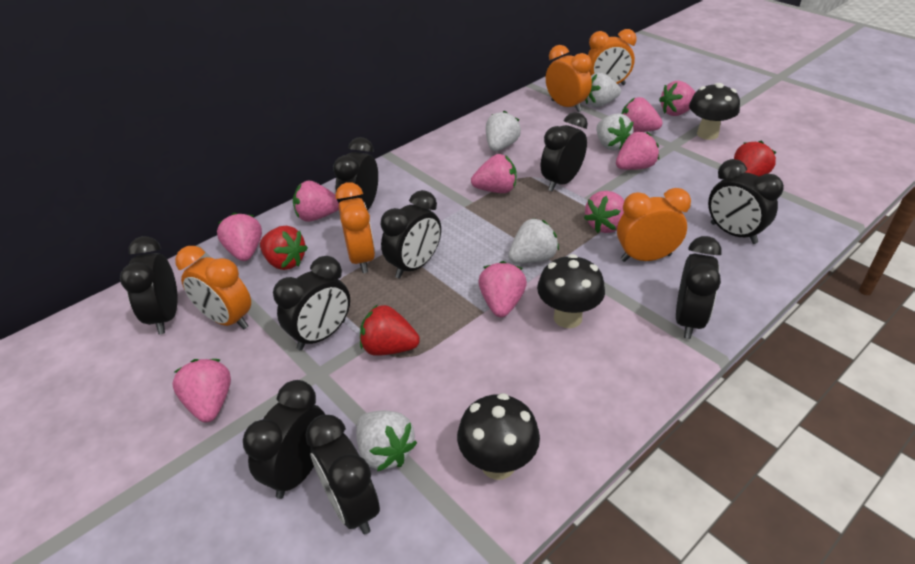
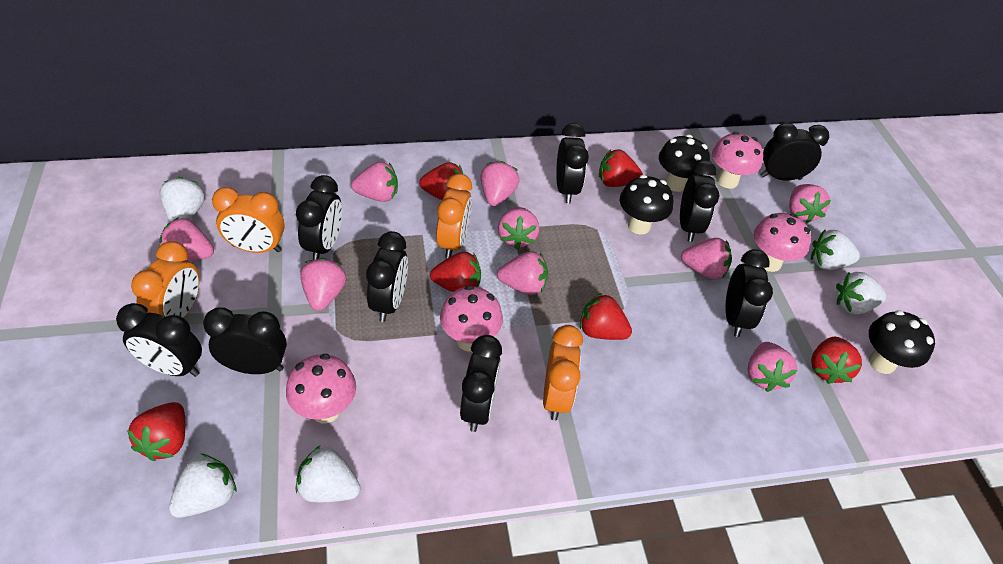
orange clock: [175,246,251,329] [336,182,375,273] [546,45,592,112] [588,29,637,85] [617,188,691,262] = 5 -> [131,241,199,318] [212,187,285,253] [436,174,472,258] [543,325,583,421] = 4
pink mushroom: none = 0 -> [286,354,356,423] [440,285,503,351] [712,132,763,189] [754,213,811,272] = 4
red strawberry: [260,226,308,270] [360,304,420,356] [734,141,776,176] = 3 -> [127,402,185,461] [419,162,463,200] [430,252,481,292] [580,293,632,340] [599,149,643,187] [811,337,862,384] = 6

